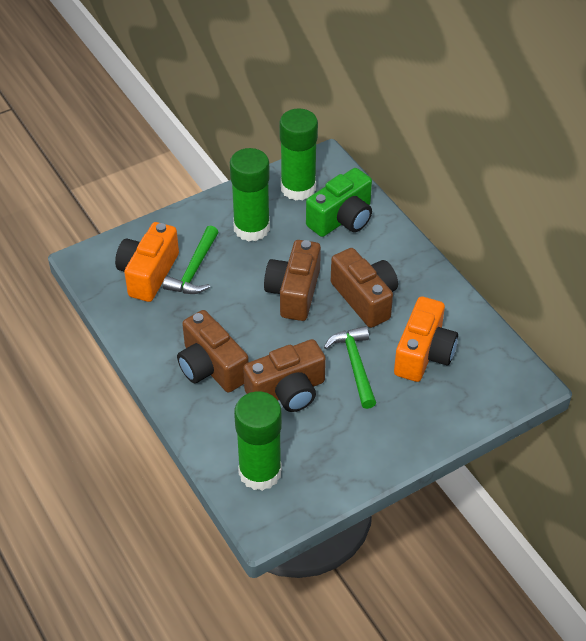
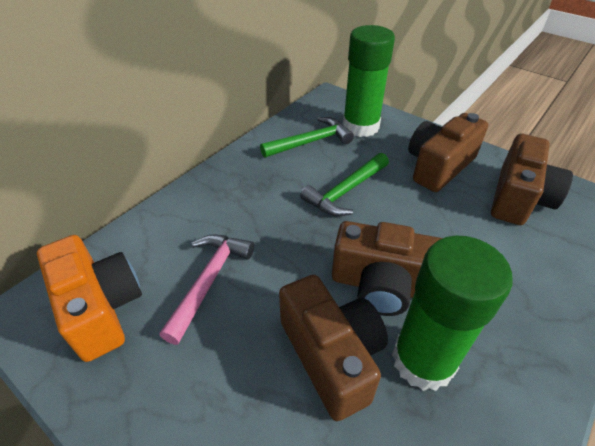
green camera: [306,168,372,237] = 1 -> none = 0
green glue stick: [230,148,270,242] [234,391,282,491] [279,108,318,201] = 3 -> [343,25,395,137] [392,236,512,391] = 2
orange camera: [115,222,179,302] [394,296,458,382] = 2 -> [37,235,142,362] = 1
pink hammer: none = 0 -> [160,235,254,345] = 1

